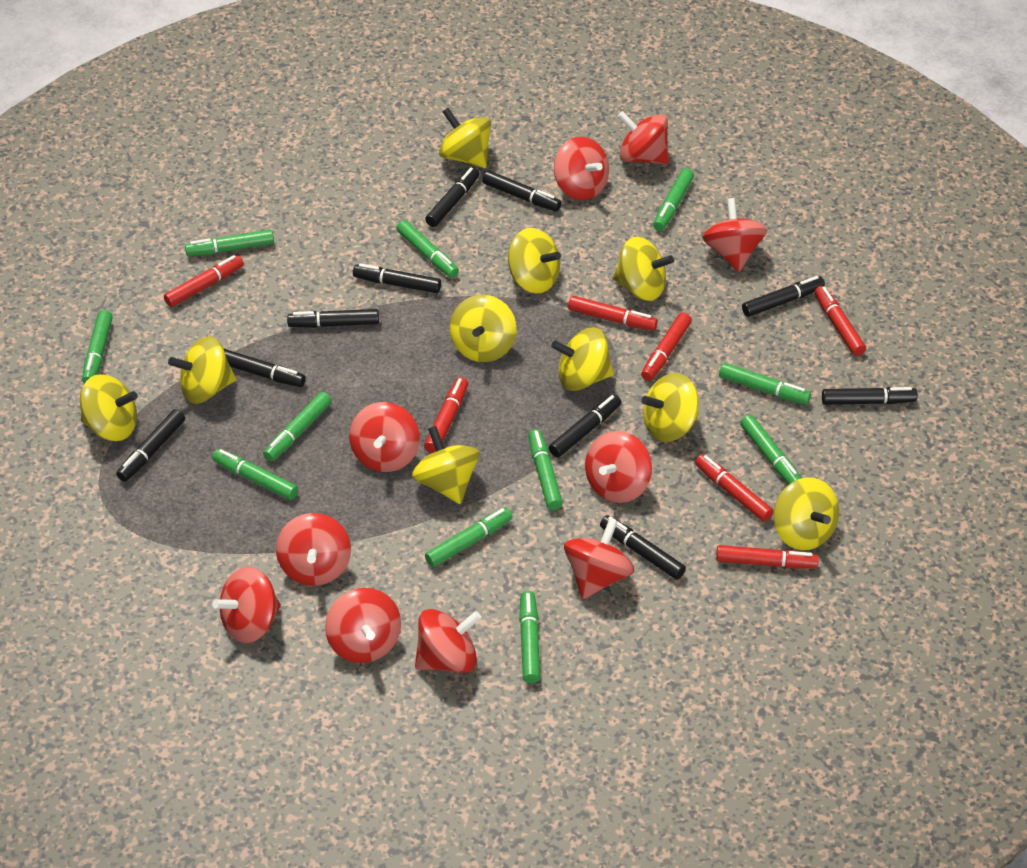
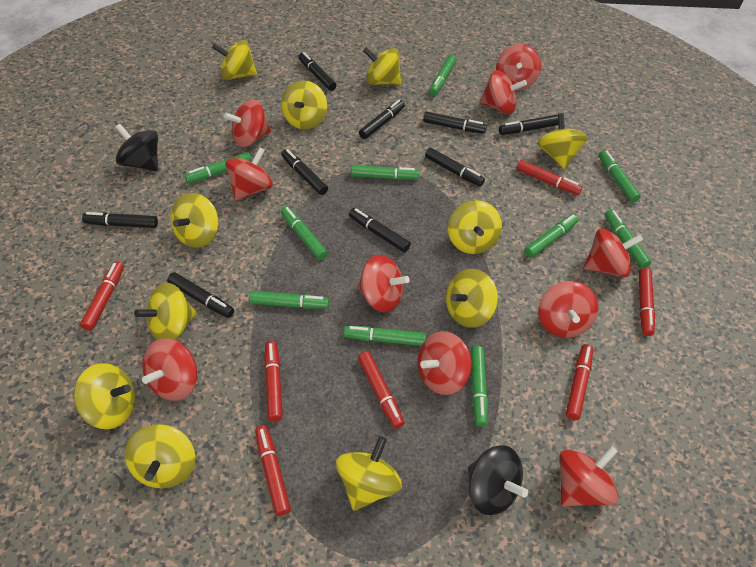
black marker: [116,409,185,482] [224,349,306,387] [287,309,379,328] [353,263,441,293] [425,167,480,227] [482,171,561,211] [549,394,621,458] [600,515,686,580] [742,276,825,317] [822,387,918,405] = 10 -> [82,212,158,228] [167,272,234,318] [281,149,328,195] [299,52,336,91] [349,208,411,252] [359,100,405,139] [423,112,487,134] [425,148,485,186] [499,115,559,135] = 9
black spinning top: none = 0 -> [115,124,158,172] [468,445,528,515] = 2
green marker: [82,310,113,384] [185,230,274,256] [212,449,298,500] [263,392,332,461] [396,220,459,278] [425,507,513,567] [519,591,540,684] [528,429,563,510] [653,168,694,231] [719,363,811,405] [740,415,801,484] = 11 -> [184,152,252,184] [249,291,329,309] [281,206,328,260] [344,326,426,346] [351,165,419,180] [429,55,457,95] [470,346,488,427] [524,214,579,258] [598,150,641,202] [604,209,651,268] = 10
yellow spinning top: [80,374,138,441] [168,337,236,404] [412,426,479,504] [439,108,491,168] [450,295,517,362] [508,228,561,293] [551,327,614,391] [613,237,674,301] [641,373,699,442] [773,477,839,550] = 10 -> [74,363,135,429] [125,424,196,488] [134,283,197,340] [170,193,218,248] [212,40,257,80] [282,81,327,129] [336,436,402,511] [363,47,402,85] [446,269,498,328] [448,200,502,254] [538,113,588,169] = 11

